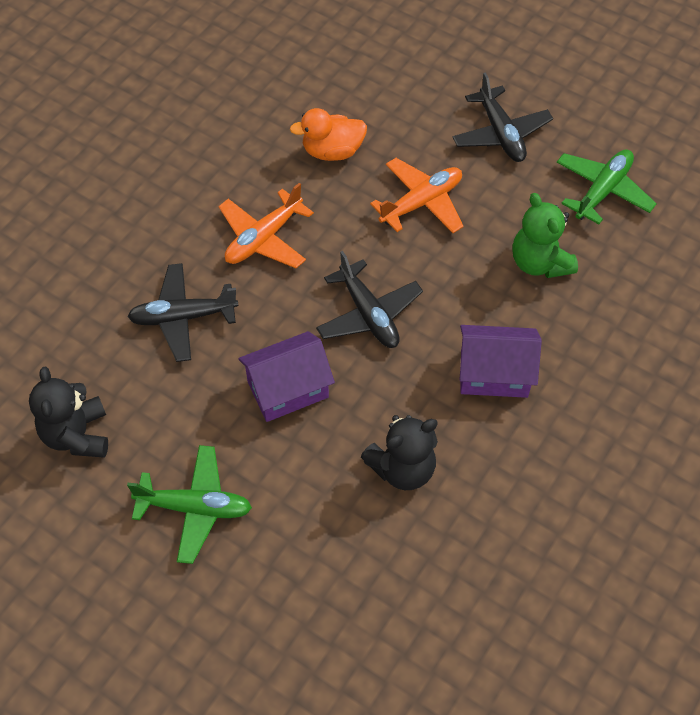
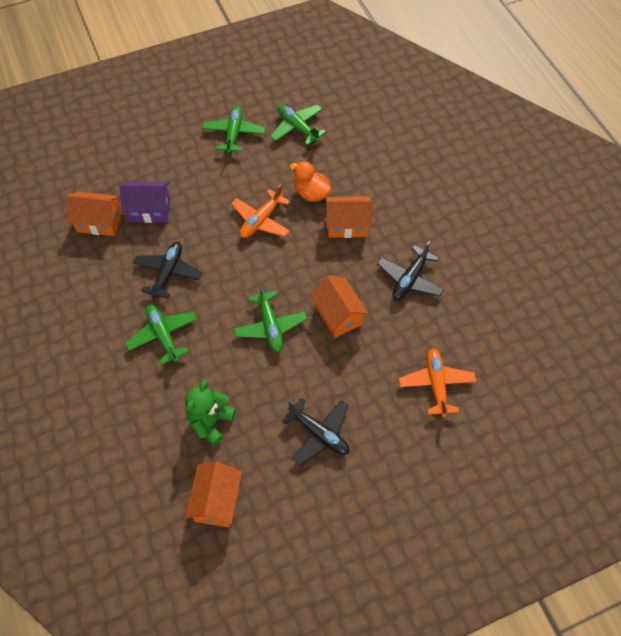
black teddy bear: [29,366,108,458] [361,415,438,490] = 2 -> none = 0
green plane: [127,445,252,564] [557,149,657,224] = 2 -> [125,305,197,365] [202,106,266,154] [234,283,307,352] [270,105,326,145] = 4
orange house: none = 0 -> [67,192,122,236] [186,461,242,527] [310,275,368,338] [326,196,372,238] = 4
purple house: [238,331,335,422] [460,325,542,398] = 2 -> [120,182,171,223] = 1

